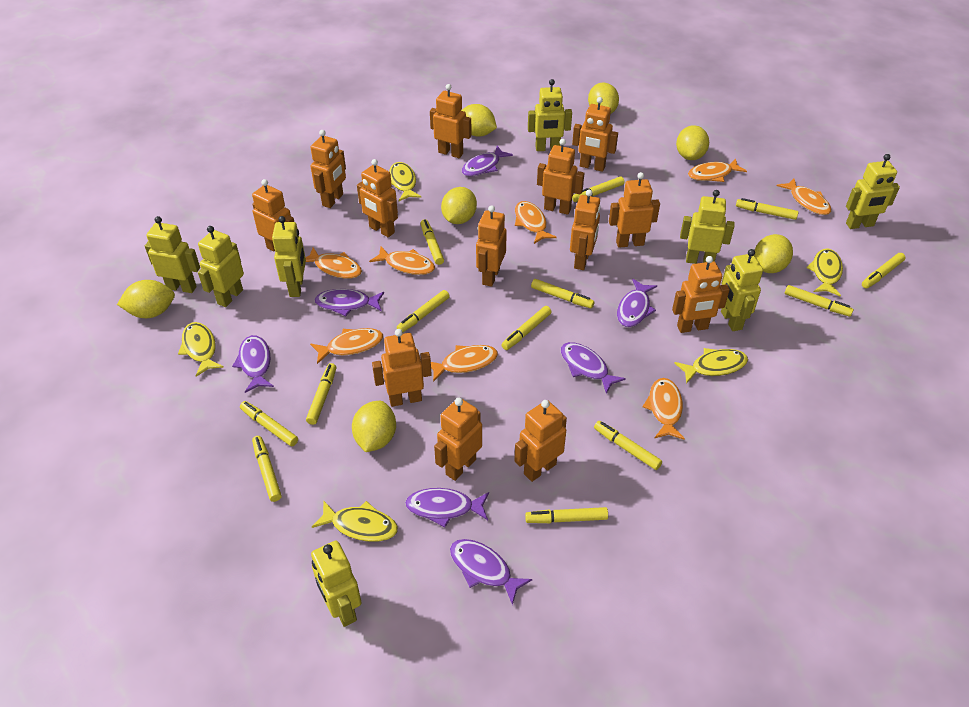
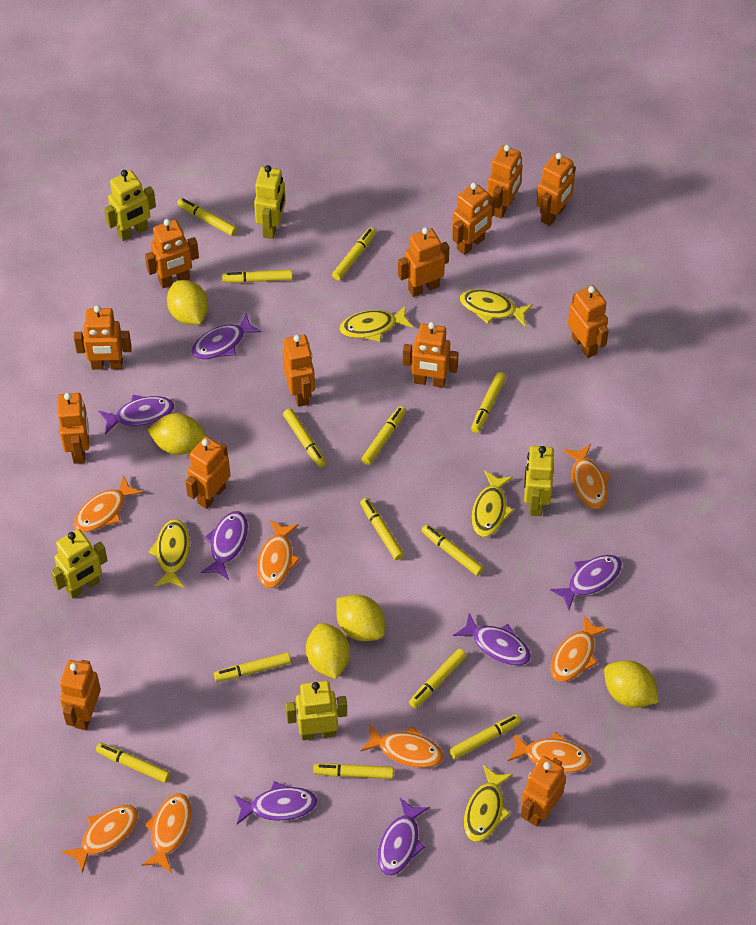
yellow lemon: [117,280,175,318] [352,401,396,452] [441,187,477,224] [461,104,497,137] [588,83,619,114] [676,125,709,160] [754,234,793,273] = 7 -> [147,413,206,455] [167,280,208,325] [306,623,350,679] [336,595,385,641] [604,661,659,708] = 5
yellow robot: [145,216,200,293] [198,226,244,307] [272,216,306,297] [311,541,361,627] [528,79,572,151] [680,190,735,264] [721,249,763,331] [846,154,900,229] = 8 -> [51,529,108,599] [104,170,156,241] [254,165,286,239] [286,681,347,740] [524,446,554,516] = 5

